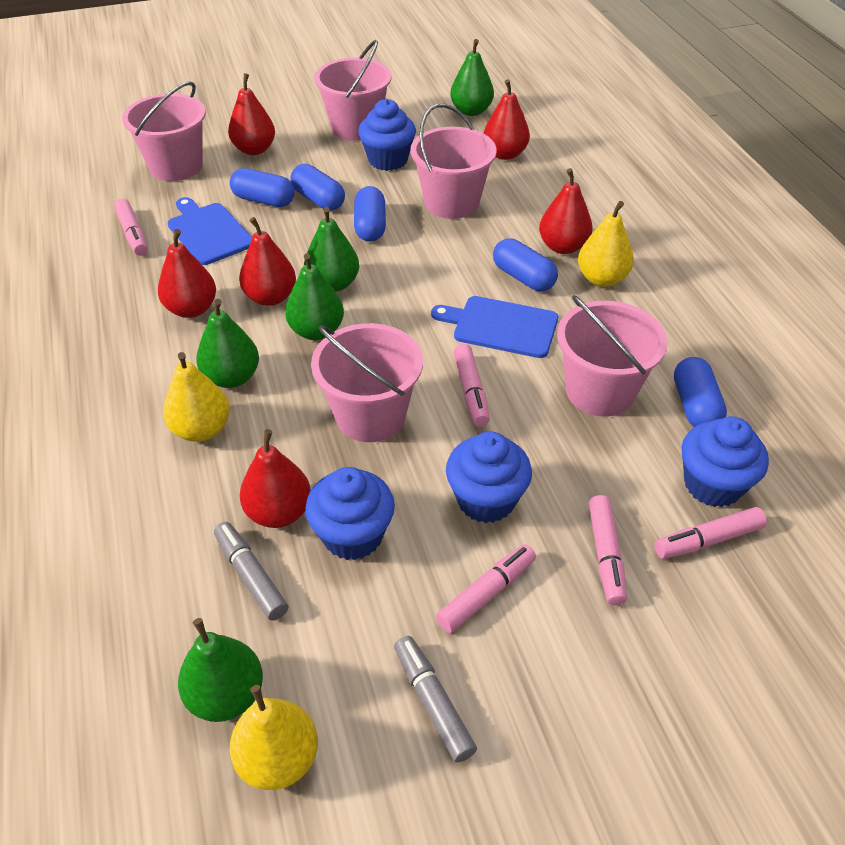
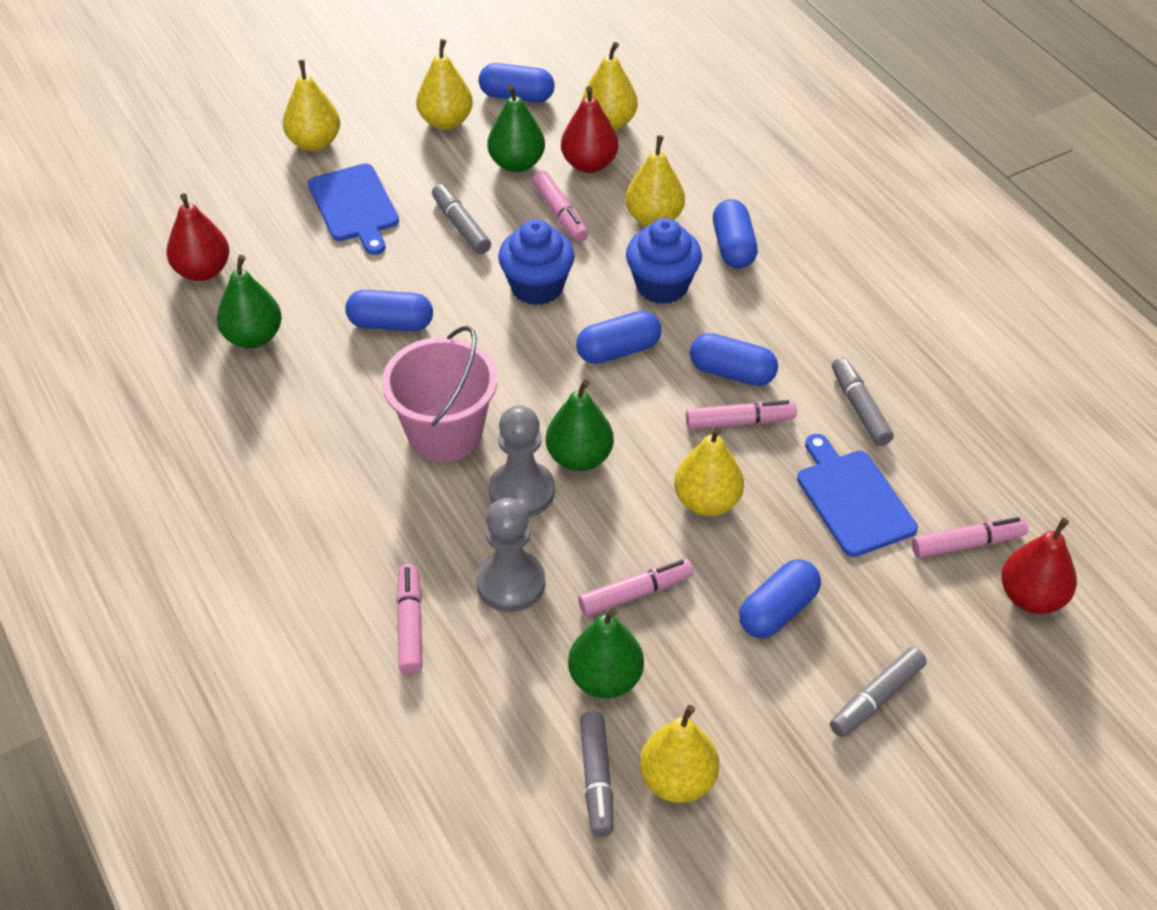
blue capsule: [230,168,295,207] [290,164,345,211] [354,186,386,242] [493,239,558,291] [674,357,727,427] = 5 -> [345,290,433,331] [479,63,555,103] [576,311,661,364] [690,333,778,386] [713,199,758,269] [739,559,821,638] = 6
blue cupcake: [305,467,395,560] [358,99,416,171] [446,431,532,523] [681,416,769,507] = 4 -> [498,219,575,305] [626,218,702,304] = 2
green pear: [178,618,263,722] [196,299,259,388] [285,253,344,340] [304,207,359,292] [450,39,494,116] = 5 -> [216,255,282,349] [487,85,545,172] [546,379,614,471] [568,608,644,698] = 4
grey marker: [214,522,288,621] [394,636,477,763] = 2 -> [432,184,491,254] [580,711,613,837] [830,647,926,737] [832,357,894,446] = 4
grey pawn: none = 0 -> [476,498,545,612] [489,405,555,517] = 2
pink bucket: [122,81,206,181] [311,323,423,442] [314,40,392,141] [410,104,496,219] [557,295,667,417] = 5 -> [382,326,498,462] = 1
red pear: [158,229,216,318] [228,73,275,155] [239,217,296,306] [240,429,311,528] [483,79,530,160] [539,168,592,254] = 6 -> [166,193,229,281] [561,86,618,173] [1001,517,1077,614] = 3
yellow pear: [163,352,230,442] [229,685,318,790] [578,201,634,287] = 3 -> [283,60,340,151] [416,39,473,130] [582,42,638,130] [625,135,685,227] [640,705,719,803] [674,427,744,516] = 6

